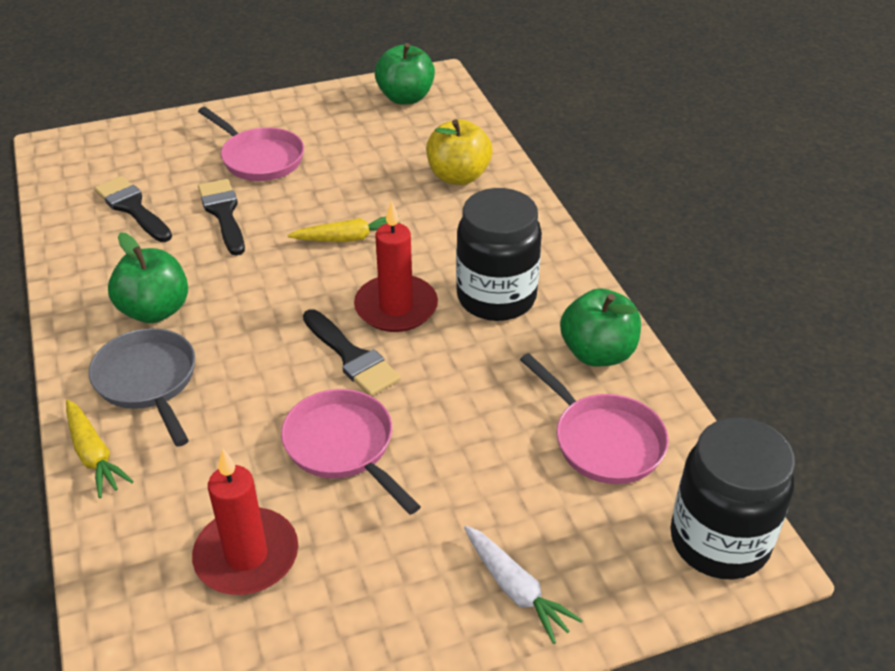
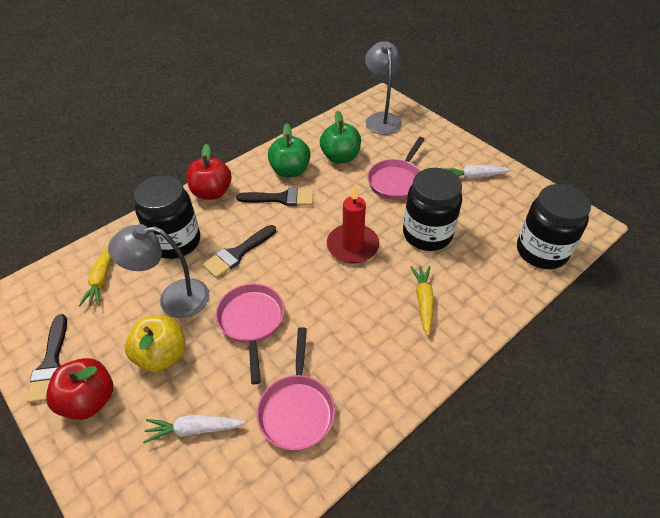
black jar: [456,188,542,321] [670,417,795,580] = 2 -> [134,175,200,259] [403,168,462,251] [517,184,591,269] = 3
green apple: [108,232,188,323] [375,43,435,105] [560,288,641,367] = 3 -> [268,123,311,178] [320,110,361,164] = 2
grey lamp: none = 0 -> [108,224,209,318] [365,41,402,135] = 2
grey pan: [89,328,195,447] = 1 -> none = 0
red apple: none = 0 -> [46,358,113,420] [186,144,231,200] = 2
red candle: [192,449,298,595] [354,201,438,332] = 2 -> [327,185,379,264] = 1
white carrot: [464,526,583,644] = 1 -> [143,415,246,443] [446,165,511,179] = 2

